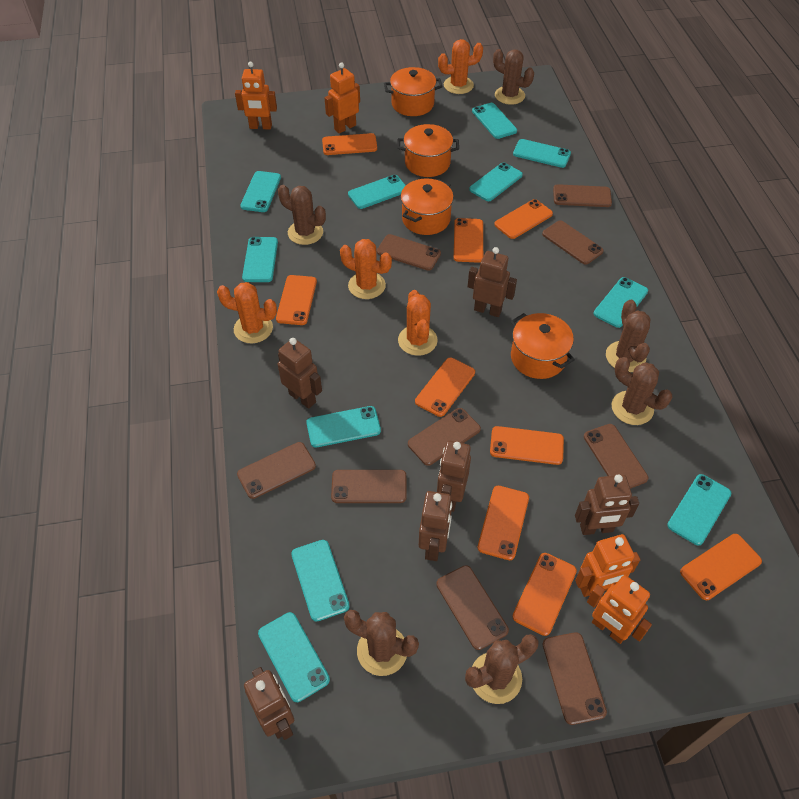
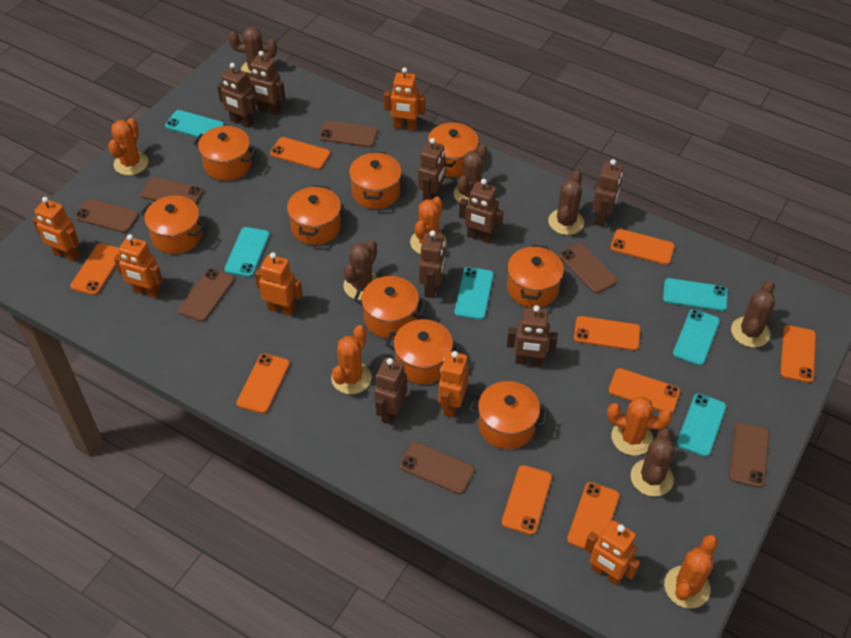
brown phone: [237,442,316,499] [331,470,407,503] [377,234,441,271] [408,408,481,466] [436,565,509,650] [542,220,604,265] [543,632,607,725] [553,184,612,207] [584,424,649,489] = 9 -> [74,199,139,233] [140,177,203,204] [178,268,234,322] [319,121,378,147] [399,442,475,494] [559,243,618,294] [729,422,769,488] = 7
brown robot: [244,667,294,740] [278,338,322,409] [419,491,452,561] [437,441,471,512] [468,247,517,317] [575,475,639,535] = 6 -> [217,63,256,128] [247,51,285,115] [374,358,407,425] [418,138,446,201] [419,230,445,298] [459,179,504,243] [507,305,558,367] [592,159,623,227] = 8
orange cactus: [217,282,277,344] [340,239,392,299] [398,290,438,356] [438,39,483,94] = 4 -> [108,118,148,175] [331,325,372,394] [410,197,447,254] [607,396,672,456] [664,535,718,609] = 5
orange pot: [384,67,443,116] [397,124,459,177] [401,178,454,235] [511,313,575,379] = 4 -> [140,196,205,254] [193,126,256,181] [287,185,341,245] [349,152,402,209] [354,276,427,339] [385,319,461,384] [428,121,479,177] [469,381,548,449] [507,244,564,308] = 9
orange robot: [235,62,277,130] [325,62,360,133] [575,534,640,597] [587,575,652,644] = 4 -> [33,197,79,262] [114,234,163,298] [255,252,303,316] [384,67,425,131] [438,351,469,418] [584,520,640,585] = 6
turquoise phone: [240,171,281,212] [242,237,278,282] [258,612,330,702] [291,540,350,622] [306,406,381,448] [348,175,406,209] [469,162,523,201] [472,103,517,139] [513,139,571,168] [594,277,648,328] [667,474,732,545] = 11 -> [165,110,224,137] [224,227,270,277] [454,267,494,320] [663,278,728,311] [673,309,720,366] [677,393,726,457] = 6

